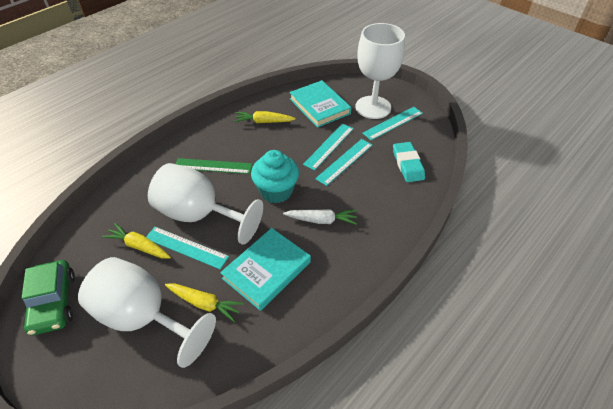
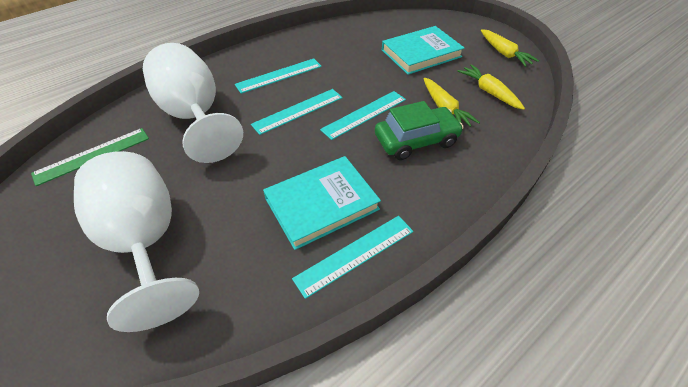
turquoise cupcake: [251,150,299,203] = 1 -> none = 0
turquoise eraser: [393,142,425,182] = 1 -> none = 0
white carrot: [283,209,357,225] = 1 -> none = 0
white goblet: [78,257,216,368] [148,163,263,245] [355,23,405,119] = 3 -> [74,151,199,332] [143,43,243,163] = 2

